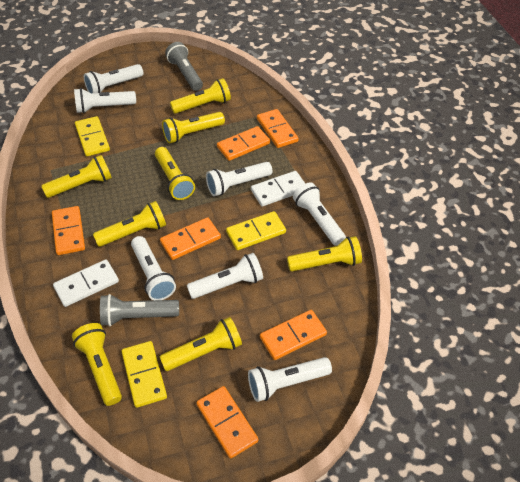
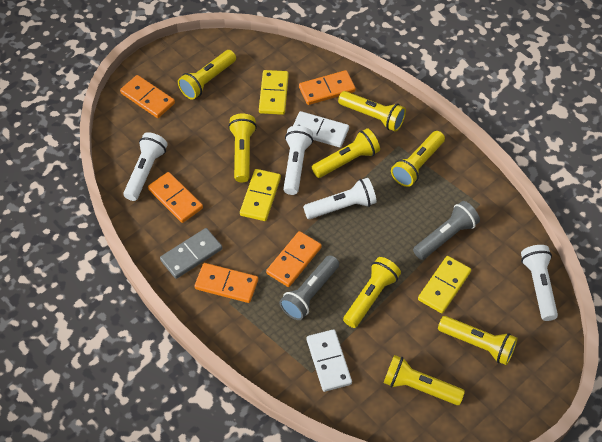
grey domino: none = 0 -> [160,228,222,279] = 1
orange domino: [52,206,85,255] [160,217,221,260] [196,386,258,459] [217,126,270,161] [257,109,299,148] [260,310,327,360] = 6 -> [120,75,175,118] [148,172,203,223] [195,263,258,303] [266,231,322,287] [299,70,356,105] = 5
white flashlight: [74,88,136,113] [84,64,143,93] [131,236,176,300] [187,253,263,299] [206,162,272,196] [248,357,332,402] [293,182,346,246] = 7 -> [123,132,168,201] [283,126,313,195] [303,178,377,219] [521,245,558,321] = 4

